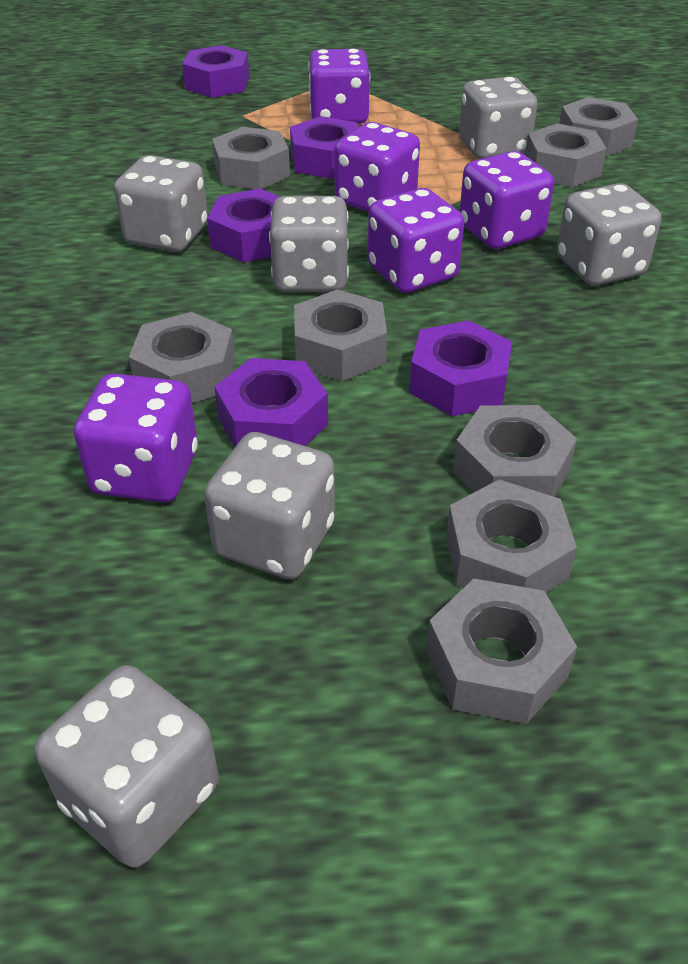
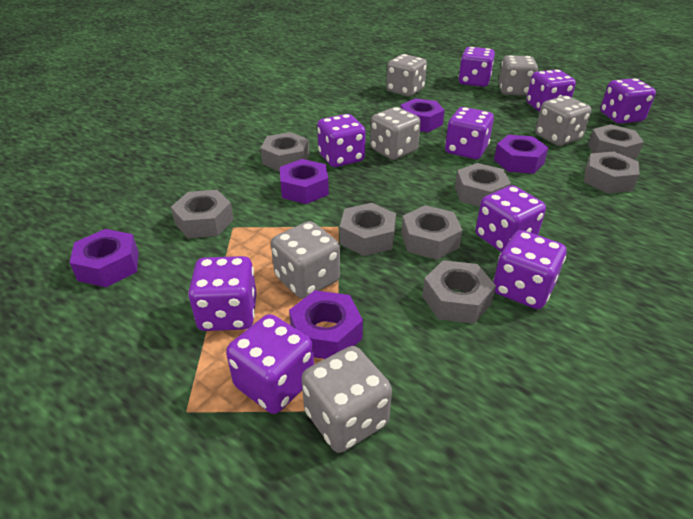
purple dice: [74,373,198,503] [308,49,370,124] [335,122,420,212] [368,188,464,293] [459,151,554,249] = 5 -> [188,256,257,331] [226,314,314,414] [317,114,366,167] [445,107,494,159] [458,47,495,87] [475,185,546,252] [493,230,566,309] [526,69,576,112] [600,78,656,124] = 9

